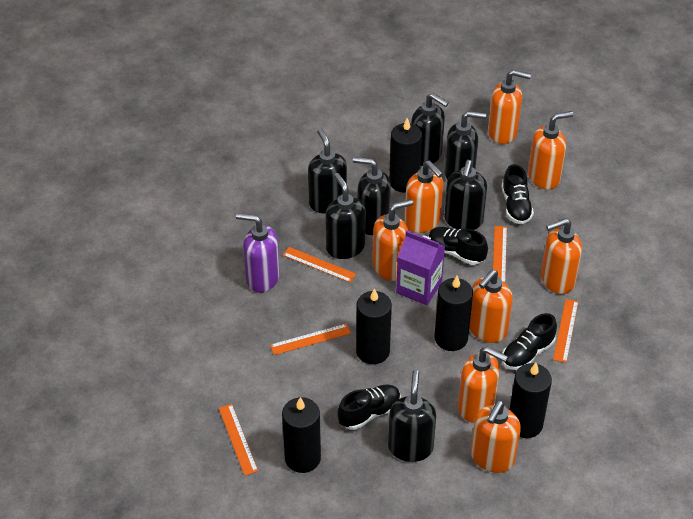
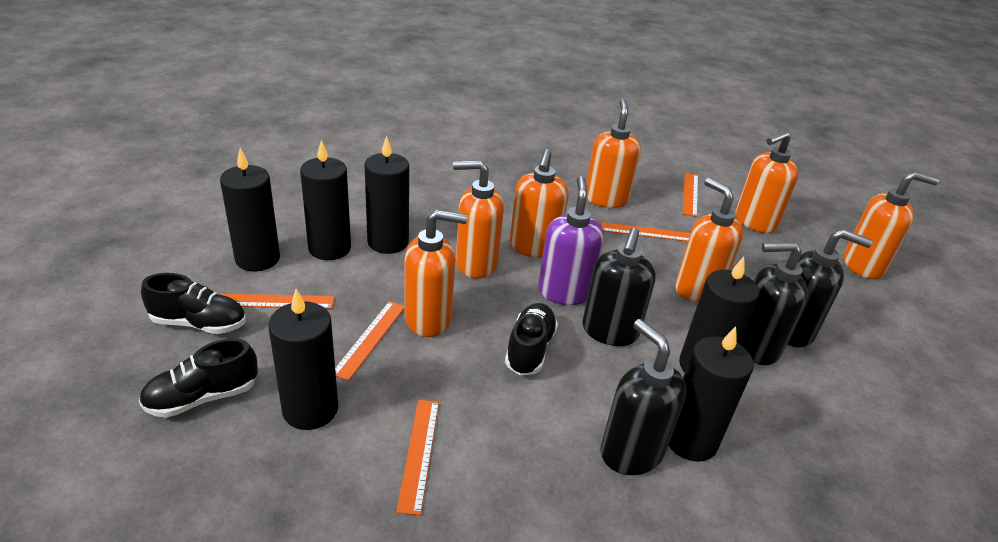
black candle: [282,397,321,473] [356,288,392,364] [389,118,422,193] [435,276,473,351] [509,363,552,438] = 5 -> [220,148,280,271] [268,289,338,430] [300,140,351,260] [365,136,409,254] [668,326,754,462] [679,257,759,372] = 6
black shoe: [337,385,401,430] [428,227,488,265] [502,164,534,224] [502,313,557,370] = 4 -> [139,338,258,418] [141,273,246,334] [505,303,558,375] = 3
black soap dispenser: [308,129,347,214] [325,173,365,259] [353,157,391,235] [388,370,436,462] [411,93,449,166] [444,111,487,180] [444,160,487,230] = 7 -> [582,228,656,346] [601,319,686,475] [740,242,808,365] [787,229,873,347] = 4
orange soap dispenser: [373,199,413,281] [404,160,443,233] [458,347,508,422] [469,270,513,343] [471,400,521,473] [488,70,531,144] [528,111,573,190] [541,218,582,294] = 8 -> [404,210,467,337] [453,160,504,279] [510,149,569,258] [586,99,641,208] [675,178,743,302] [735,131,798,233] [844,172,939,279] = 7
purple carton: [396,230,445,305] = 1 -> none = 0

